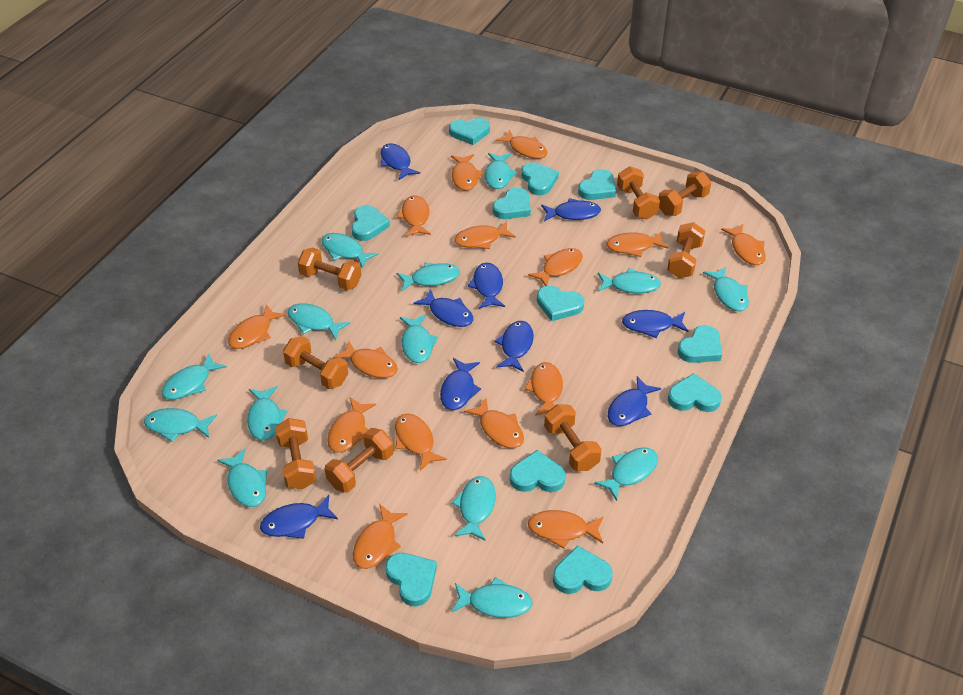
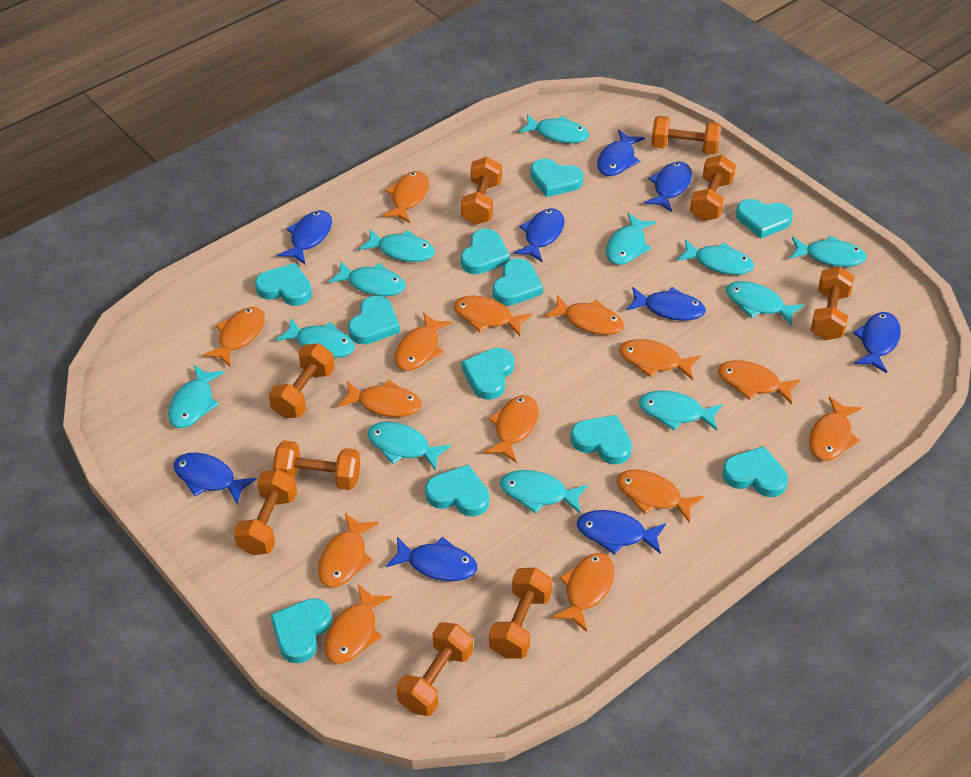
orange dumbbell: [275,418,316,489] [283,336,348,389] [298,247,361,290] [325,428,394,493] [544,404,602,471] [617,166,660,219] [658,172,711,216] [667,222,705,278] = 8 -> [233,469,297,555] [268,343,335,418] [273,440,361,490] [396,622,473,716] [461,157,502,225] [489,568,553,659] [651,116,721,155] [690,155,736,221] [811,267,854,340] = 9
orange fish: [228,304,286,349] [328,397,376,453] [333,341,398,378] [353,504,408,569] [395,413,447,471] [396,195,431,237] [451,154,484,191] [454,221,516,249] [464,398,524,448] [495,130,547,159] [524,362,563,416] [528,248,583,286] [528,510,604,549] [607,232,669,257] [721,224,766,265] = 15 -> [202,307,265,366] [318,513,378,587] [325,584,392,664] [338,380,422,417] [382,171,429,223] [395,312,452,371] [453,295,532,336] [484,395,538,462] [545,295,624,335] [552,553,614,632] [617,469,704,523] [619,339,701,380] [718,360,801,404] [809,396,862,461] = 14
turquoise fish: [144,408,217,442] [162,353,226,400] [217,449,267,507] [247,386,288,441] [288,303,350,341] [322,233,379,268] [397,262,460,291] [400,314,438,363] [451,577,533,618] [452,476,496,541] [485,153,517,189] [594,447,658,501] [598,268,661,293] [703,267,749,311] = 14 -> [168,365,225,428] [276,318,355,358] [328,261,406,296] [359,229,435,262] [367,422,451,471] [500,470,588,513] [518,114,589,143] [606,213,656,265] [639,391,722,430] [676,239,754,275] [726,281,804,326] [790,235,867,267] = 12

